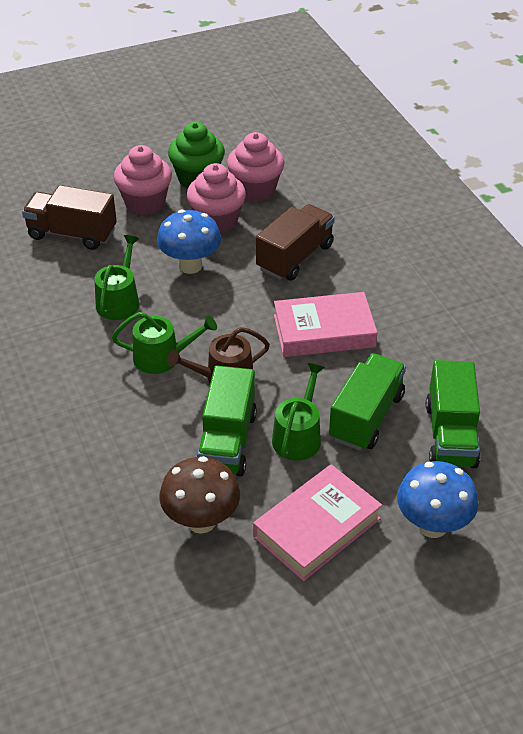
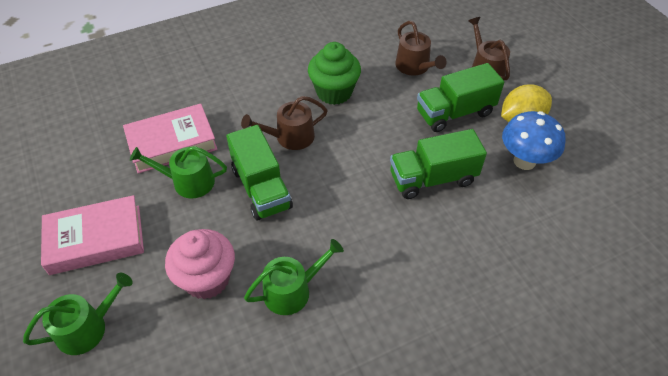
blue mushroom: [157,210,221,274] [397,461,479,538] = 2 -> [502,111,566,170] = 1
brown mushroom: [159,456,240,534] = 1 -> none = 0
brown truck: [22,185,117,250] [256,204,335,281] = 2 -> none = 0
brown watering can: [167,327,270,383] = 1 -> [241,96,328,150] [395,21,447,76] [468,17,510,80] = 3
pink cupcake: [114,145,172,215] [187,163,246,234] [227,132,284,202] = 3 -> [165,229,235,299] = 1
yellow lemon: none = 0 -> [501,84,552,122] = 1

